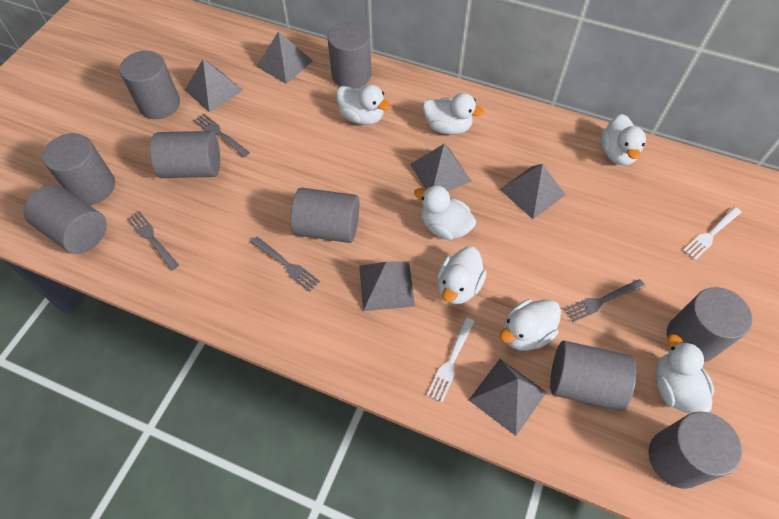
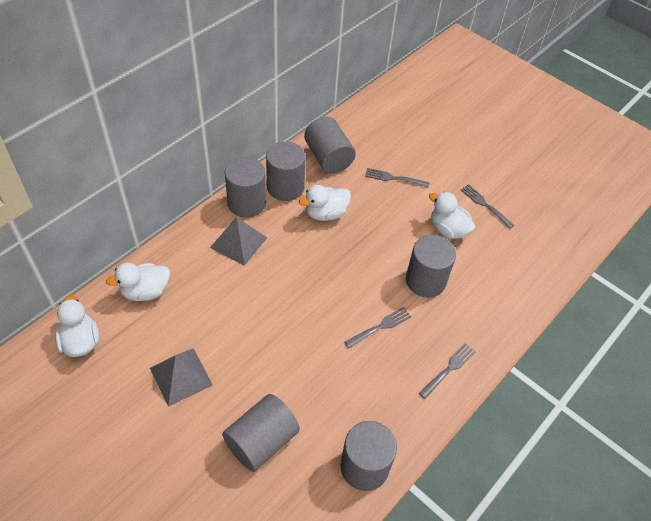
grey cylinder: [24,184,107,254] [42,133,115,205] [119,51,180,119] [150,131,220,178] [291,188,359,243] [328,22,371,89] [550,341,636,411] [648,412,742,489] [667,287,752,362] = 9 -> [222,394,300,472] [225,157,266,218] [266,141,306,201] [304,117,356,174] [341,421,397,491] [406,235,456,298] = 6
grey pyramid: [185,59,243,112] [256,31,313,84] [359,261,415,311] [410,144,472,191] [469,359,547,436] [500,164,566,219] = 6 -> [150,348,213,407] [210,218,268,266] = 2
white duck: [336,84,390,125] [414,185,476,240] [423,93,484,135] [437,247,486,304] [500,299,561,351] [601,114,646,166] [655,334,714,414] = 7 -> [55,295,99,357] [106,263,170,301] [299,185,351,221] [429,192,475,239] = 4
white fork: [427,317,475,402] [683,207,741,260] = 2 -> none = 0

